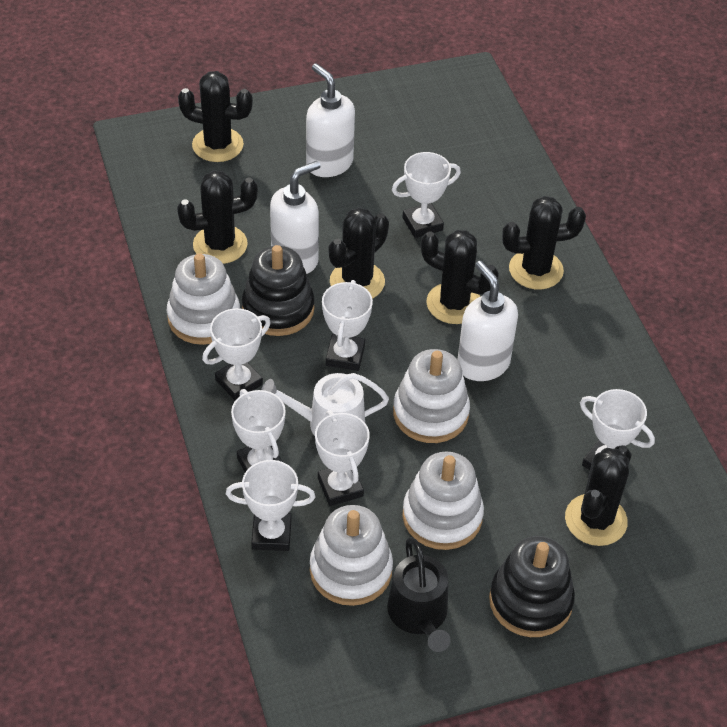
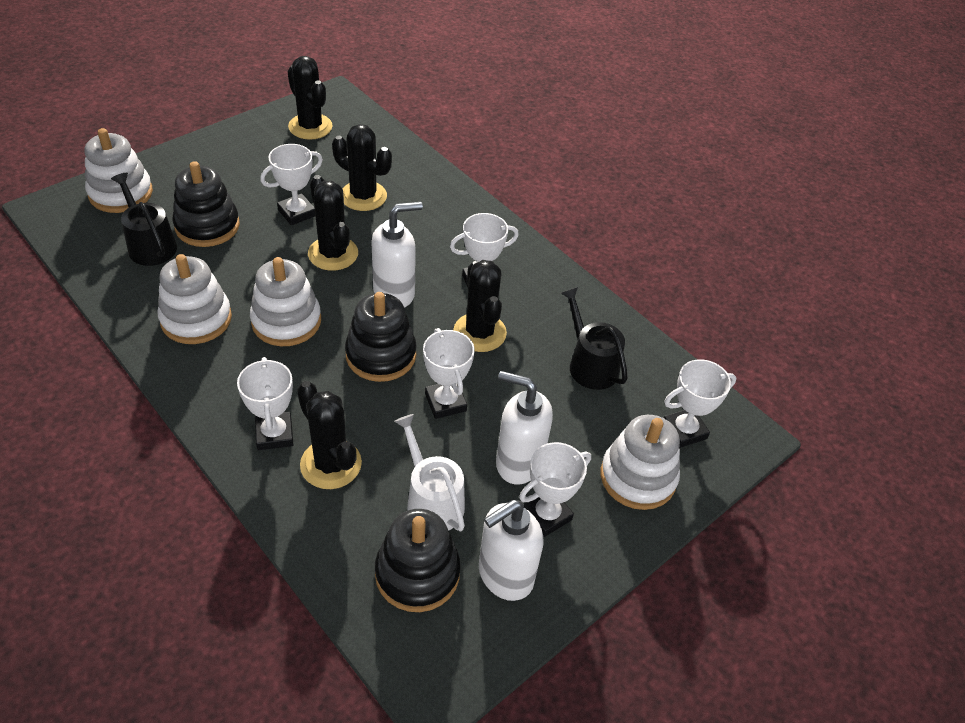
black cactus: [177,170,258,264] [178,71,253,162] [329,207,389,299] [421,230,499,324] [502,196,586,290] [565,445,631,546] = 6 -> [287,56,333,140] [297,381,362,489] [308,175,358,271] [332,124,392,211] [453,260,507,352] = 5
black stacking toy: [242,245,315,336] [489,536,575,637] = 2 -> [172,161,240,247] [345,292,417,382] [375,509,461,612] = 3
black watering can: [387,537,451,652] = 1 -> [111,173,177,266] [561,287,628,390] = 2
white trophy: [202,308,271,401] [226,460,315,551] [231,389,286,472] [315,410,370,506] [322,280,373,371] [392,152,461,238] [580,389,655,470] = 7 -> [237,357,293,450] [260,144,323,225] [423,328,475,419] [450,213,519,287] [519,442,591,537] [664,359,736,448] = 6

